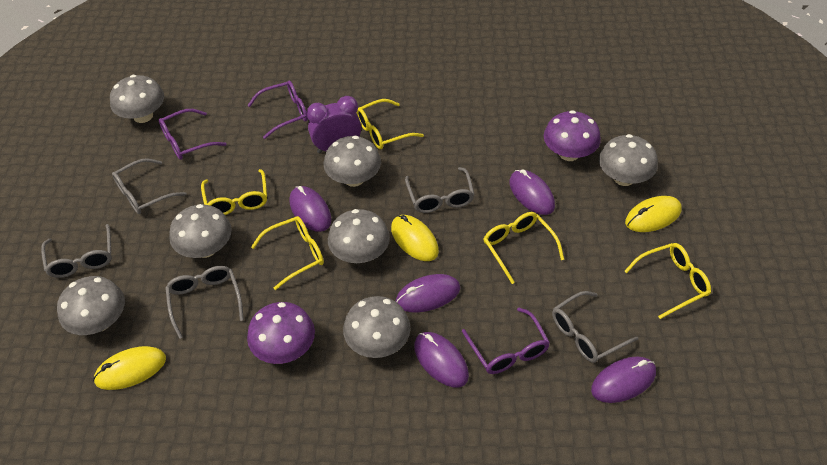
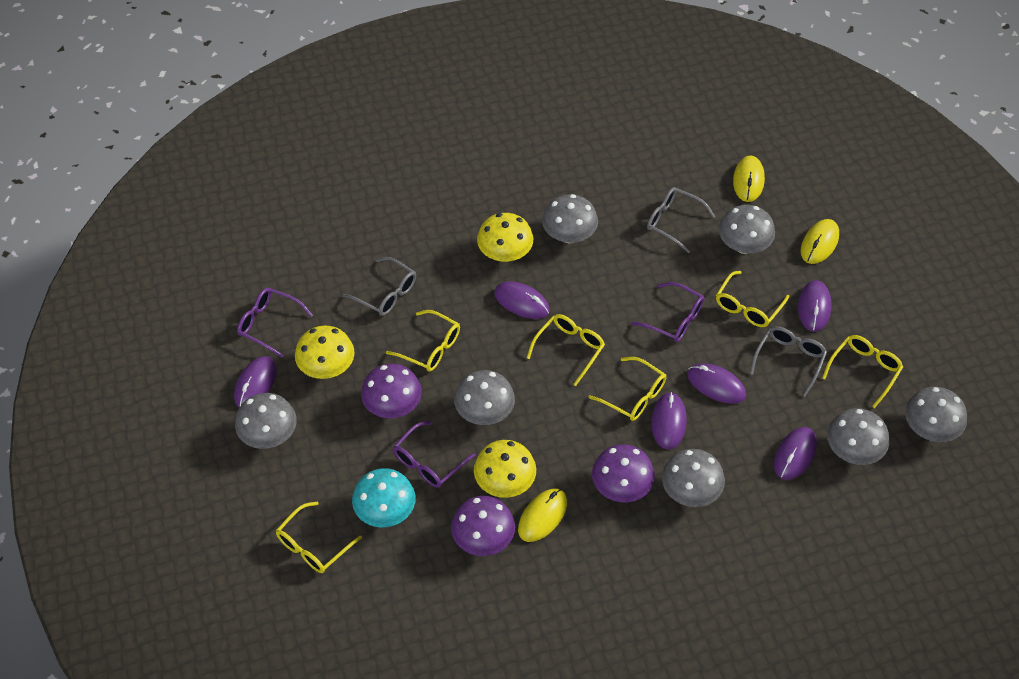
grey glasses: [41,224,112,278] [112,158,187,214] [165,266,244,339] [405,167,474,213] [552,291,638,363] = 5 -> [342,257,416,316] [647,187,715,253] [750,326,827,397] = 3
purple clock: [307,96,361,154] = 1 -> none = 0
purple mouse: [290,186,331,232] [396,274,460,312] [414,332,469,387] [509,169,555,215] [591,357,656,403] = 5 -> [234,356,277,408] [494,281,550,319] [651,392,687,449] [687,363,746,404] [774,427,817,480] [798,280,832,332] = 6
purple mushroom: [247,302,315,364] [544,110,601,161] = 2 -> [361,364,422,418] [451,496,515,556] [592,444,655,502] = 3
turquoise mushroom: none = 0 -> [352,468,416,527] = 1
yellow glasses: [201,169,267,215] [251,216,324,290] [357,99,424,149] [484,212,564,284] [625,243,711,319] = 5 -> [276,502,362,573] [386,310,460,372] [527,314,605,386] [589,357,666,421] [716,271,789,327] [822,335,903,408] = 6
yellow mushroom: none = 0 -> [295,326,354,379] [474,440,536,498] [477,213,533,262] = 3

